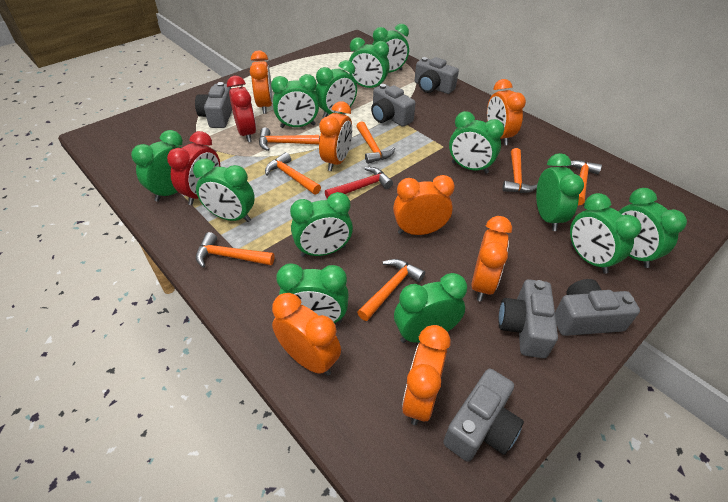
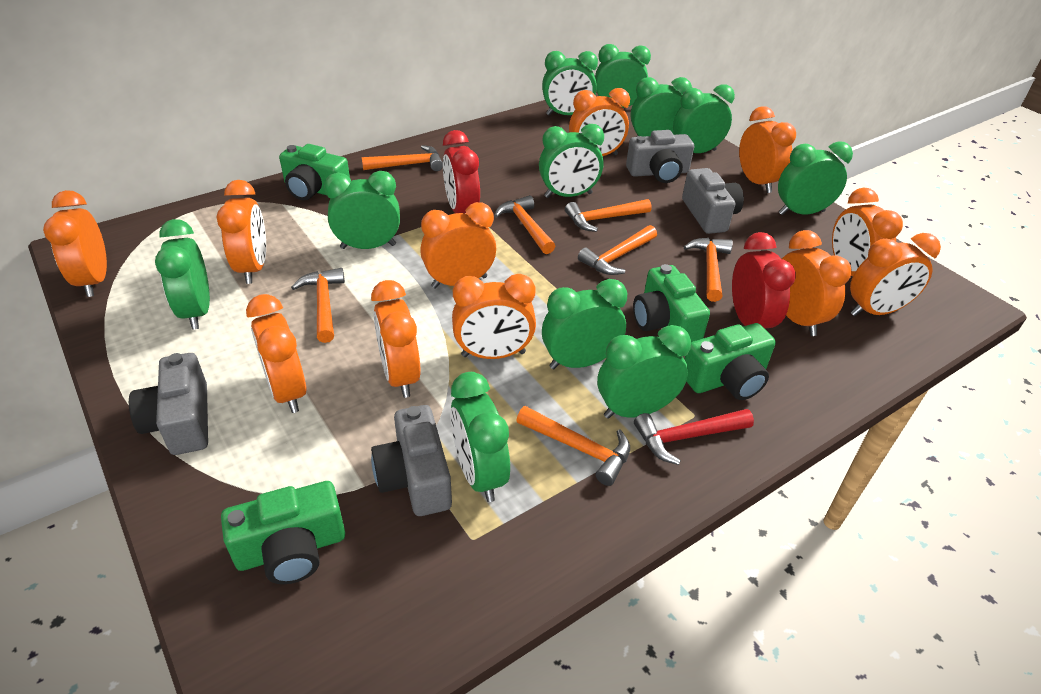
green camera: none = 0 -> [221,481,345,584] [279,144,350,200] [633,264,710,342] [685,323,776,400] = 4
green clock: [131,130,183,202] [193,159,255,222] [271,74,319,128] [276,264,349,323] [290,192,353,257] [315,60,357,118] [349,37,390,88] [372,24,409,73] [394,273,467,343] [449,111,504,174] [536,153,584,231] [570,193,641,274] [619,188,687,268] = 13 -> [155,219,210,330] [324,171,400,249] [450,372,510,502] [539,124,604,198] [542,51,598,115] [542,279,627,369] [595,44,651,108] [597,325,691,419] [631,77,692,137] [673,84,735,153] [778,141,853,215] = 11
grey camera: [195,82,232,128] [371,84,416,127] [415,57,459,94] [443,369,524,462] [498,279,558,358] [555,279,640,336] = 6 -> [129,353,208,455] [371,405,452,516] [626,130,694,183] [682,168,744,234] = 4
orange clock: [250,50,272,114] [272,293,341,376] [319,101,352,171] [393,175,455,235] [402,325,451,425] [471,216,512,302] [487,79,526,145] = 7 -> [43,190,107,297] [217,180,266,284] [246,294,307,413] [371,280,421,398] [420,202,496,288] [452,274,536,359] [569,88,630,156] [739,106,796,193] [782,230,852,336] [832,187,903,276] [850,233,941,316] = 11

